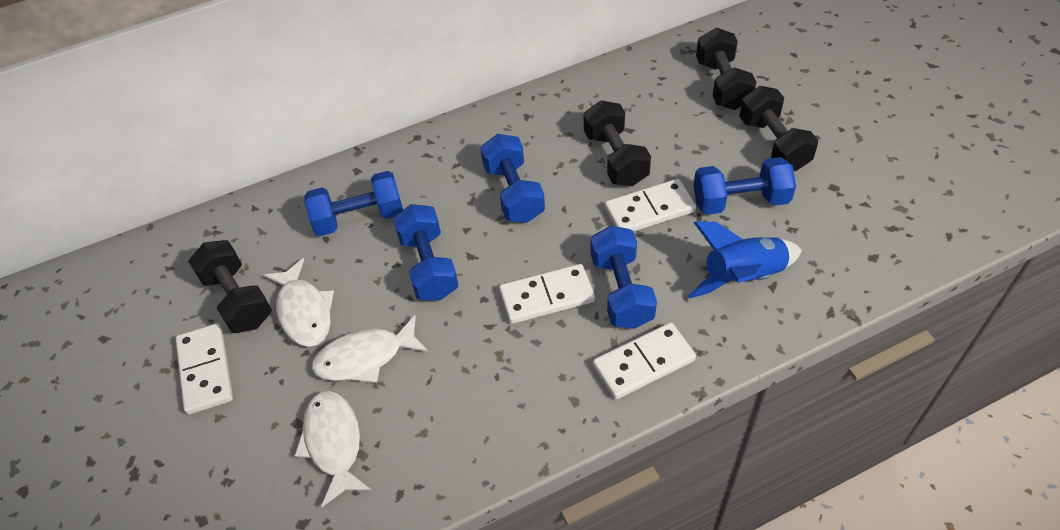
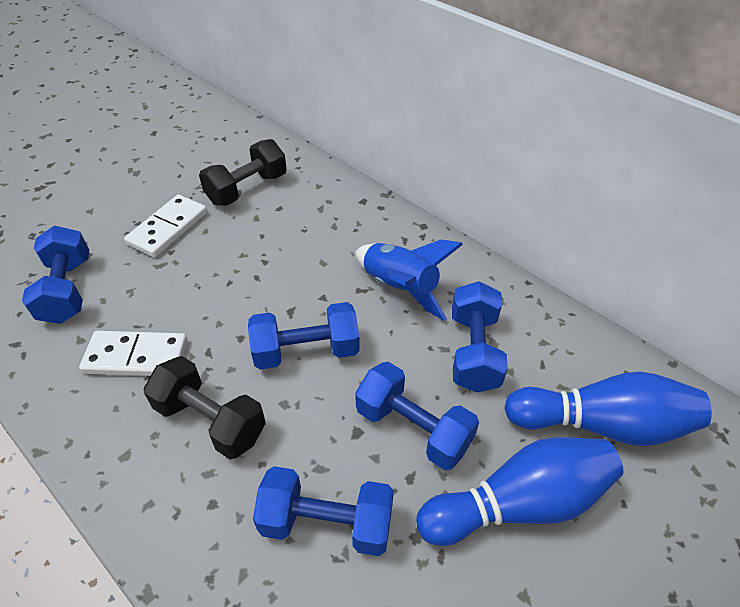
black dumbbell: [188,240,272,333] [584,100,651,186] [696,28,756,110] [739,86,818,171] = 4 -> [144,356,266,459] [199,139,287,206] = 2
blue bowling pin: none = 0 -> [416,438,624,546] [504,371,712,446] = 2
white domino: [175,323,233,415] [499,264,595,324] [593,322,696,400] [605,179,696,231] = 4 -> [79,331,187,376] [124,195,207,257] = 2
white fish: [263,258,334,347] [294,391,371,507] [312,315,428,383] = 3 -> none = 0

